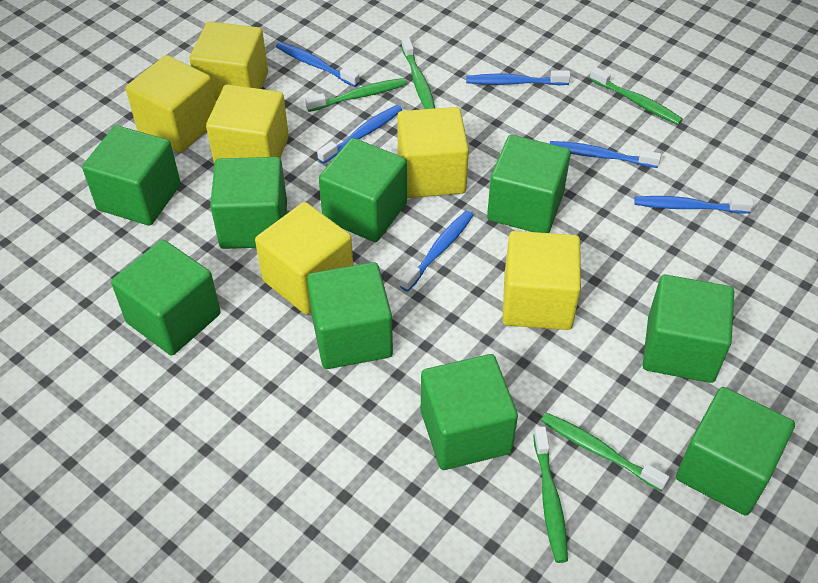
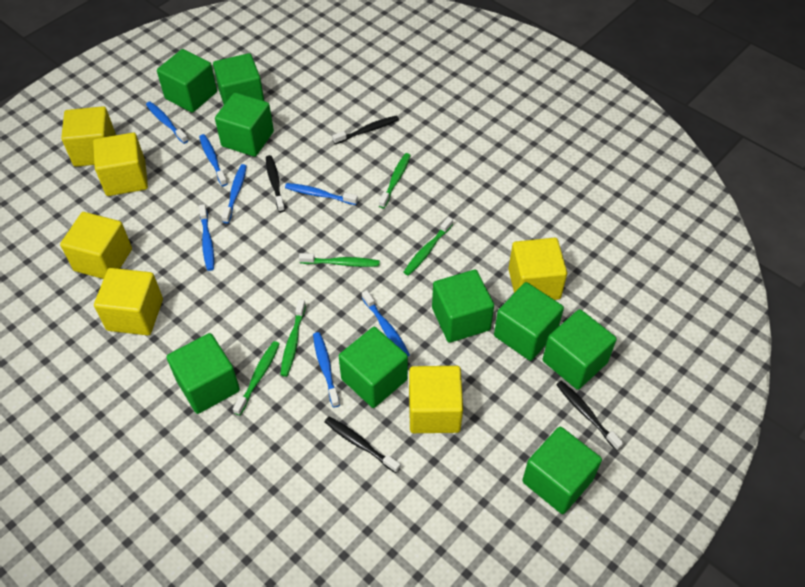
black toothbrush: none = 0 -> [266,155,285,212] [324,417,400,473] [332,116,399,144] [556,380,624,451] = 4
blue toothbrush: [276,42,360,87] [317,105,402,164] [400,211,473,292] [466,70,571,85] [550,141,661,168] [634,196,754,214] = 6 -> [146,101,188,144] [199,134,228,186] [199,204,214,271] [222,164,247,223] [285,183,358,205] [313,332,340,408] [362,290,410,356] = 7

